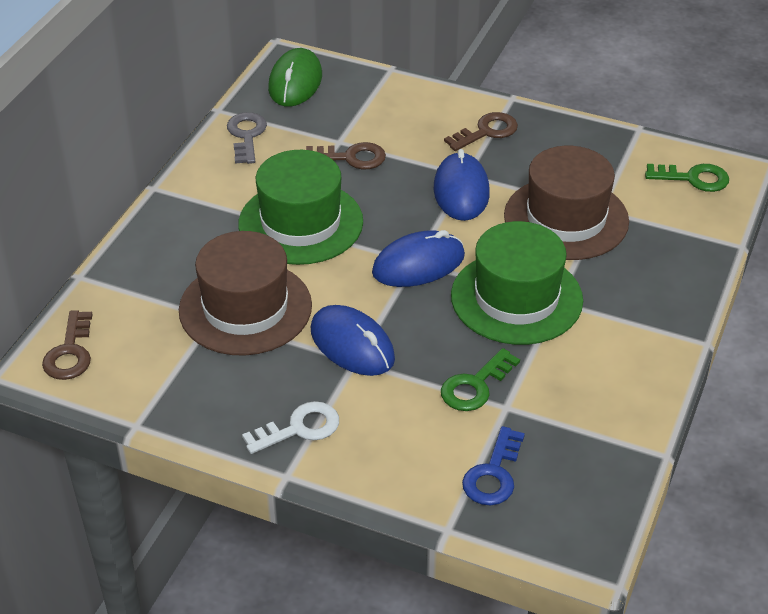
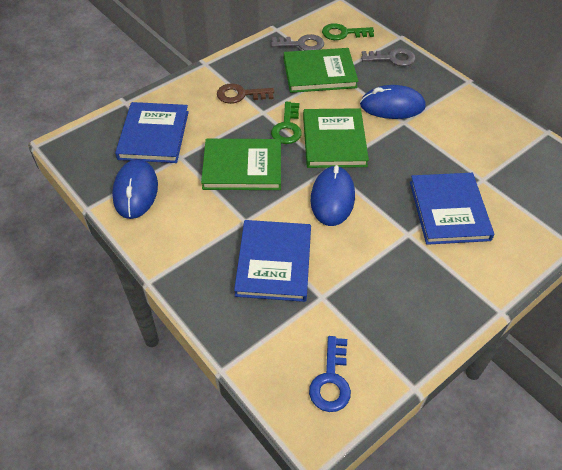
blue book: none = 0 -> [115,102,189,163] [234,220,311,302] [410,173,494,245] = 3
brown hat: [179,231,312,356] [504,146,629,260] = 2 -> none = 0
brown key: [42,310,93,380] [306,142,386,169] [444,112,518,151] = 3 -> [217,83,274,104] = 1
green book: none = 0 -> [201,139,281,190] [284,48,358,93] [303,108,369,168] = 3
green hat: [238,150,363,265] [451,221,583,345] = 2 -> none = 0
green mouse: [268,48,322,106] = 1 -> none = 0
grey key: [227,112,267,164] = 1 -> [271,34,324,51] [361,48,416,66] = 2
white key: [242,401,339,454] = 1 -> none = 0

